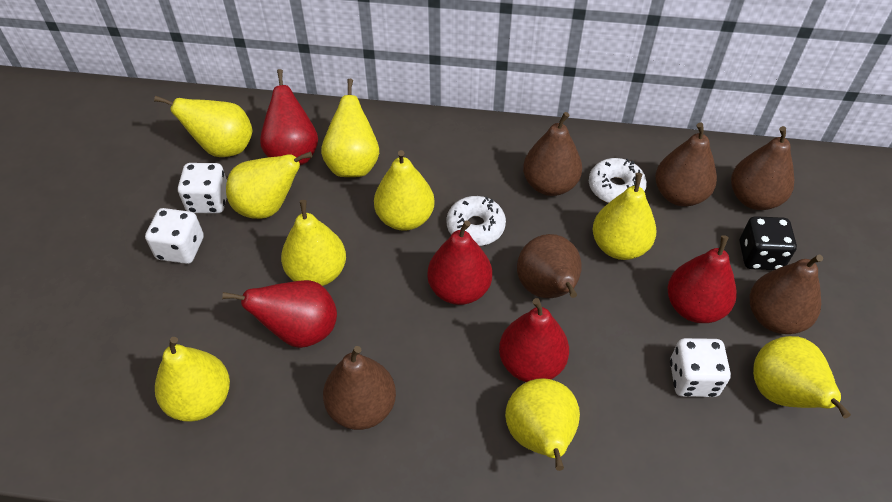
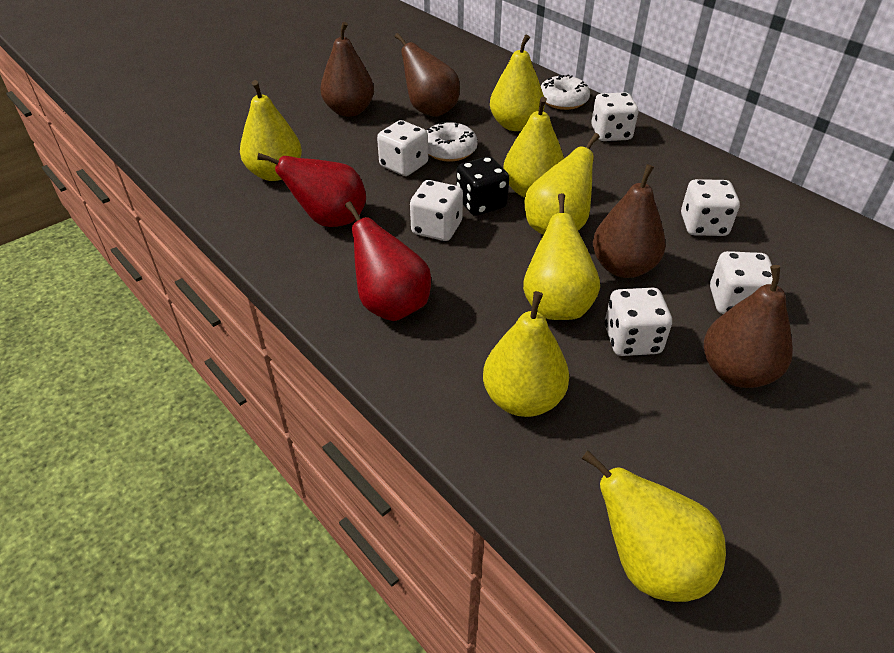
brown pear: [323,346,396,430] [517,234,582,298] [523,112,582,196] [655,122,717,206] [731,126,794,210] [750,255,823,334] = 6 -> [320,22,374,117] [395,33,460,117] [593,164,666,278] [704,265,793,388] = 4
red pear: [222,280,337,348] [260,69,318,165] [427,220,492,305] [499,298,569,382] [667,235,737,323] = 5 -> [257,153,366,227] [345,201,431,321] = 2
white dice: [145,208,204,264] [178,163,227,213] [670,338,731,397] = 3 -> [377,120,428,176] [410,180,463,241] [591,92,638,141] [605,288,672,356] [681,179,740,236] [710,251,778,314] = 6
yellow pear: [154,96,253,157] [155,337,230,422] [226,152,312,219] [281,200,346,286] [321,79,379,177] [374,150,435,231] [505,378,580,471] [593,173,657,260] [753,336,851,418] = 9 -> [240,80,302,181] [483,291,569,417] [490,35,545,131] [503,97,564,198] [523,193,600,320] [525,133,600,235] [582,450,726,602] = 7

